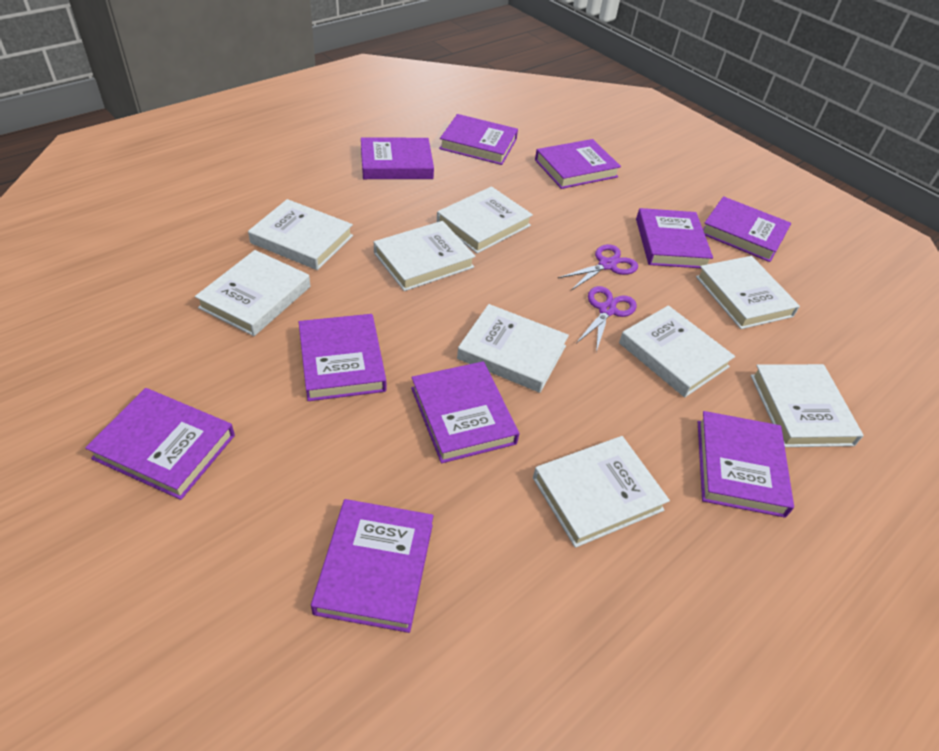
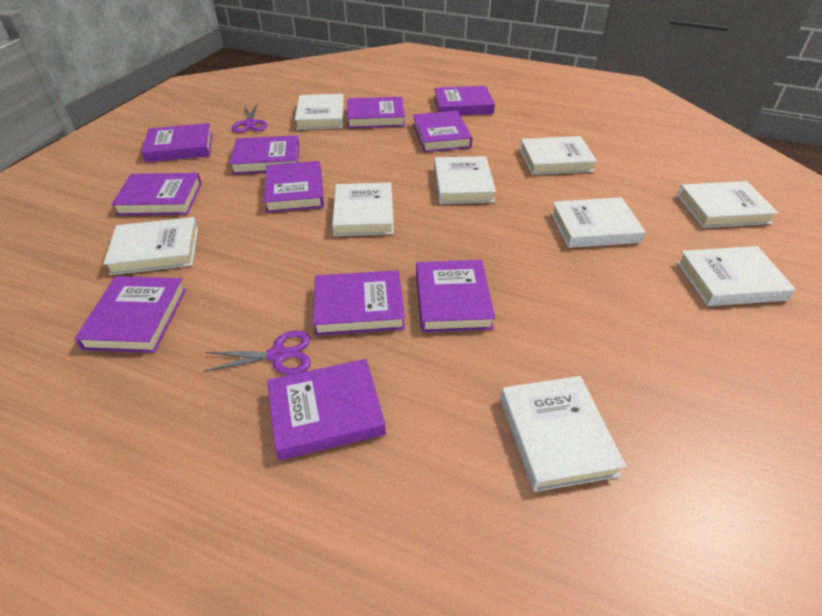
purple book: [85,388,235,500] [299,314,386,401] [311,499,433,633] [361,137,434,179] [411,361,519,463] [439,114,518,165] [535,139,621,189] [636,208,713,268] [698,411,794,518] [703,196,791,262] = 10 -> [75,276,186,353] [111,173,202,216] [141,123,213,163] [230,135,299,174] [264,161,324,213] [267,359,386,460] [313,270,405,336] [347,97,405,128] [413,111,472,152] [416,260,495,332] [434,86,495,115] = 11

